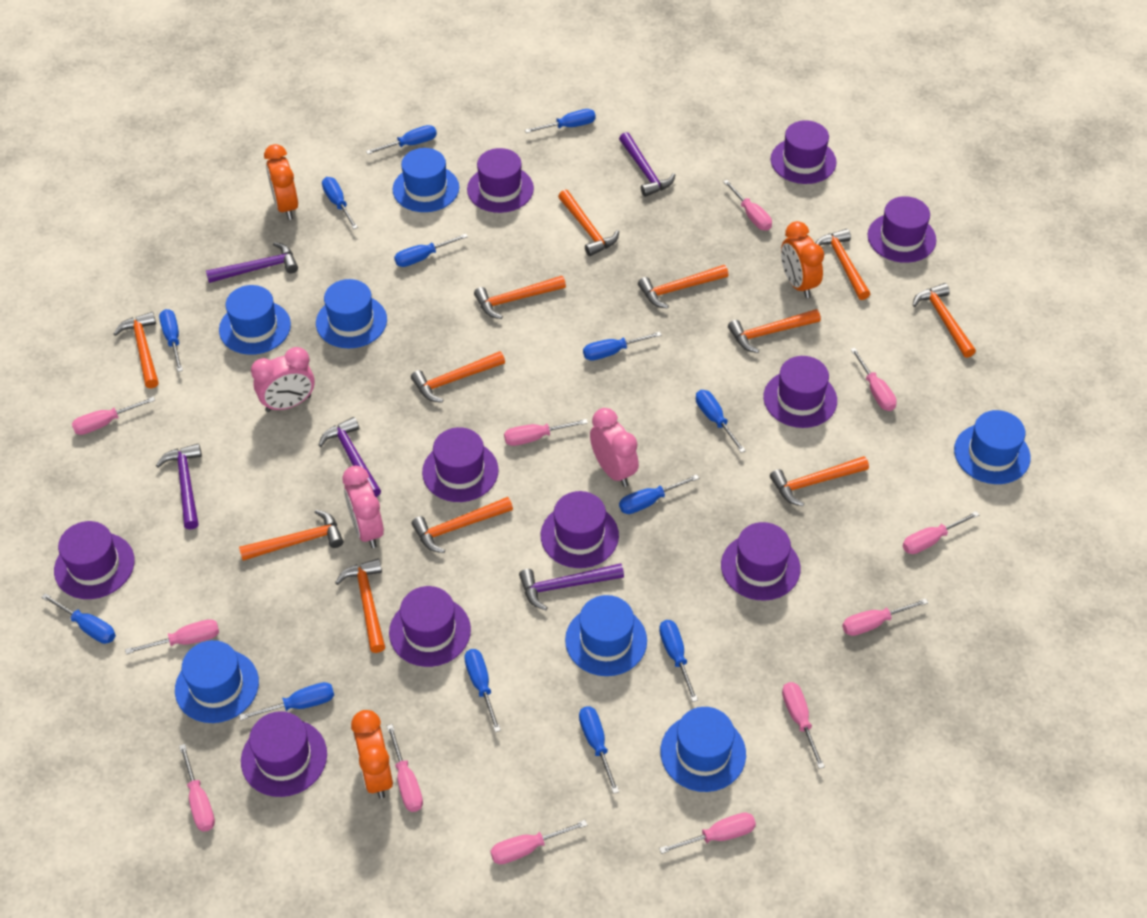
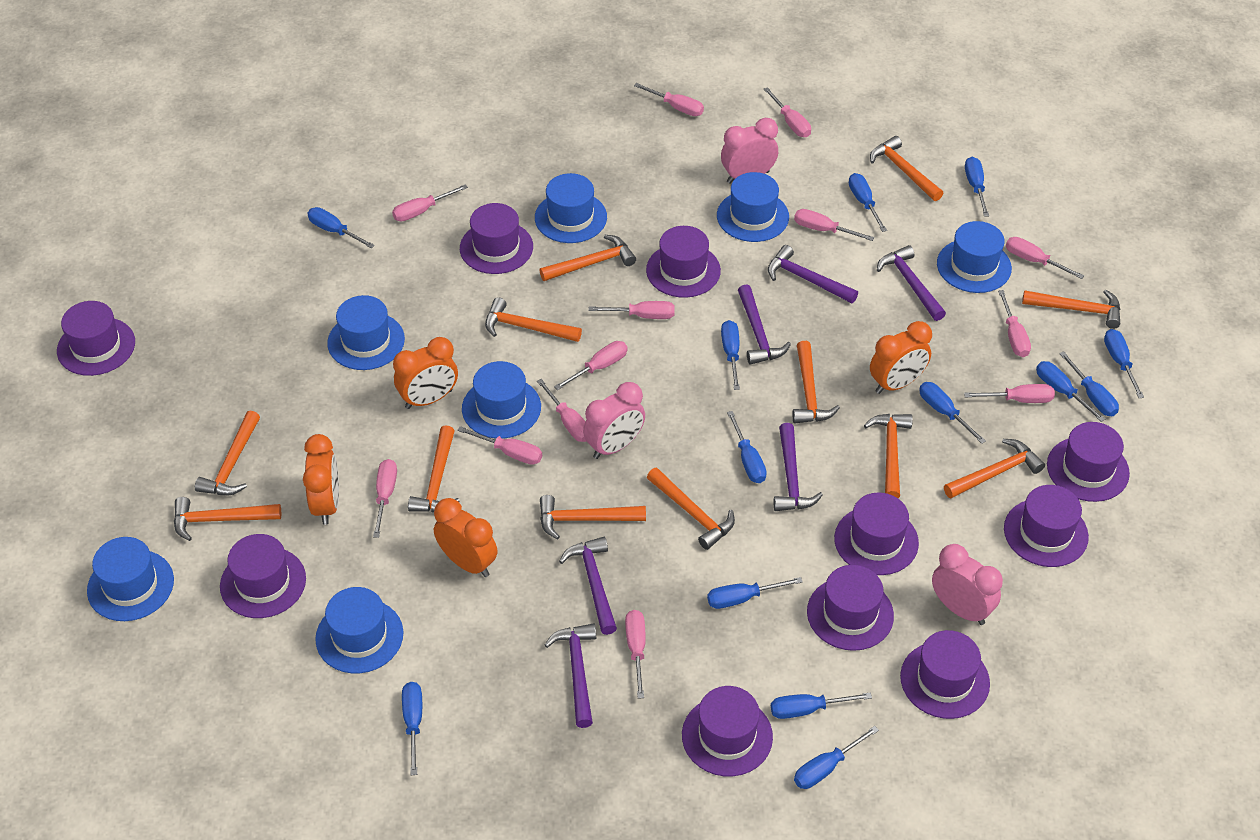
orange clock: [264,144,298,220] [351,710,393,799] [781,221,824,298] = 3 -> [303,434,339,525] [393,337,458,409] [434,498,498,577] [870,321,932,394] = 4
pink screwdriver: [72,396,155,435] [125,619,219,654] [179,744,215,832] [387,724,423,812] [491,820,588,864] [504,419,588,446] [659,812,756,854] [723,180,772,230] [782,682,825,769] [842,598,928,636] [850,348,897,411] [903,511,979,554] = 12 -> [373,459,397,538] [392,184,468,221] [457,426,542,465] [537,379,586,442] [554,341,628,390] [588,301,675,319] [625,610,646,699] [634,83,704,116] [764,87,811,137] [794,209,874,241] [964,384,1055,403] [998,290,1031,357] [1006,237,1084,279] = 13
purple hammer: [156,444,202,530] [206,242,298,283] [318,417,381,497] [519,563,624,610] [619,132,675,197] = 5 -> [545,623,596,728] [559,537,617,635] [738,285,791,365] [768,245,858,303] [774,423,823,511] [877,245,946,321] = 6

